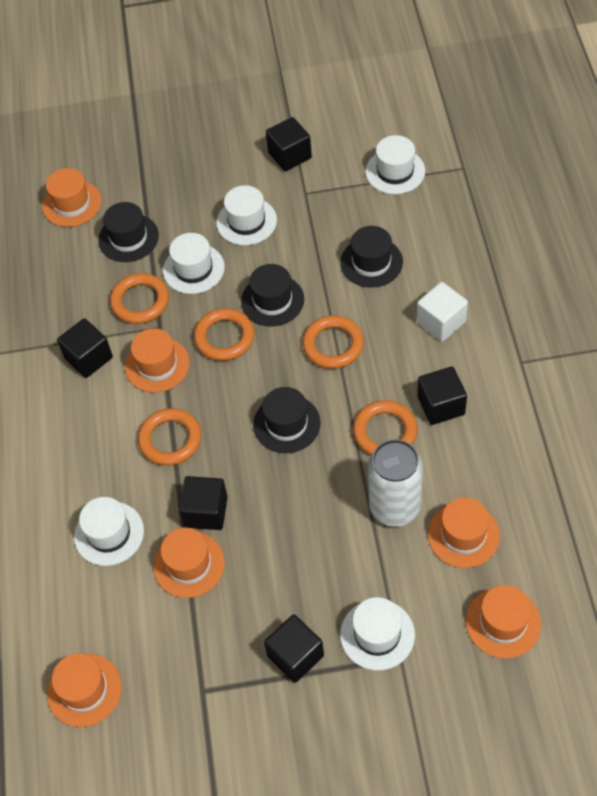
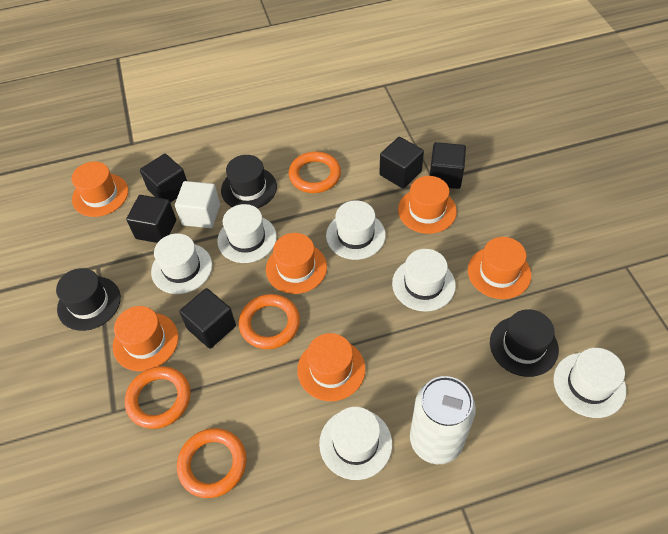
black hat: [98,202,159,262] [241,264,304,327] [253,387,321,453] [340,226,403,288] = 4 -> [56,268,121,331] [221,155,277,209] [490,309,559,377] = 3
orange ring: [110,273,169,324] [138,408,201,466] [194,308,254,361] [302,315,364,369] [353,400,417,455] = 5 -> [125,366,191,429] [177,428,247,498] [239,294,300,349] [289,151,341,193] = 4
white hat: [74,497,144,566] [163,233,225,294] [216,185,277,245] [340,597,415,671] [365,135,425,194] = 5 -> [151,234,212,294] [217,204,277,263] [319,407,392,480] [326,201,386,260] [392,249,456,312] [554,348,626,418] = 6

